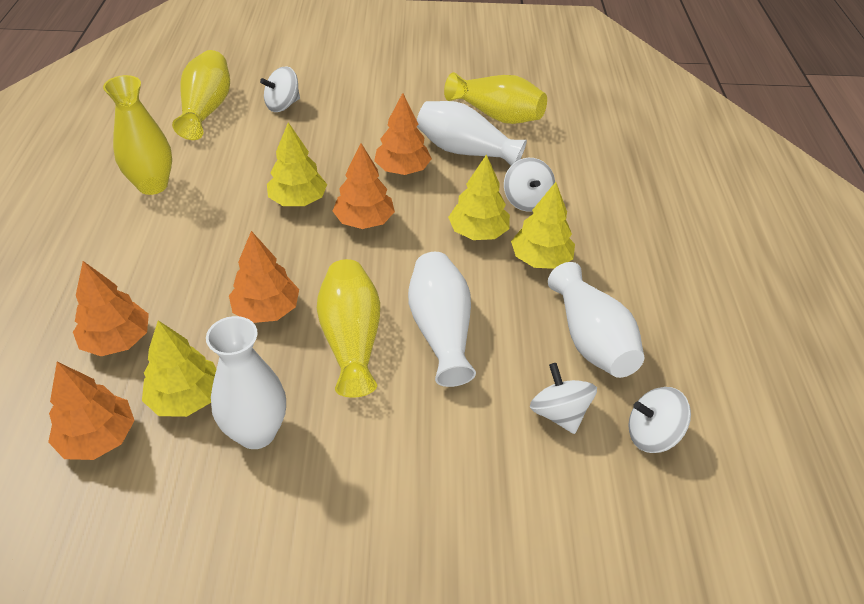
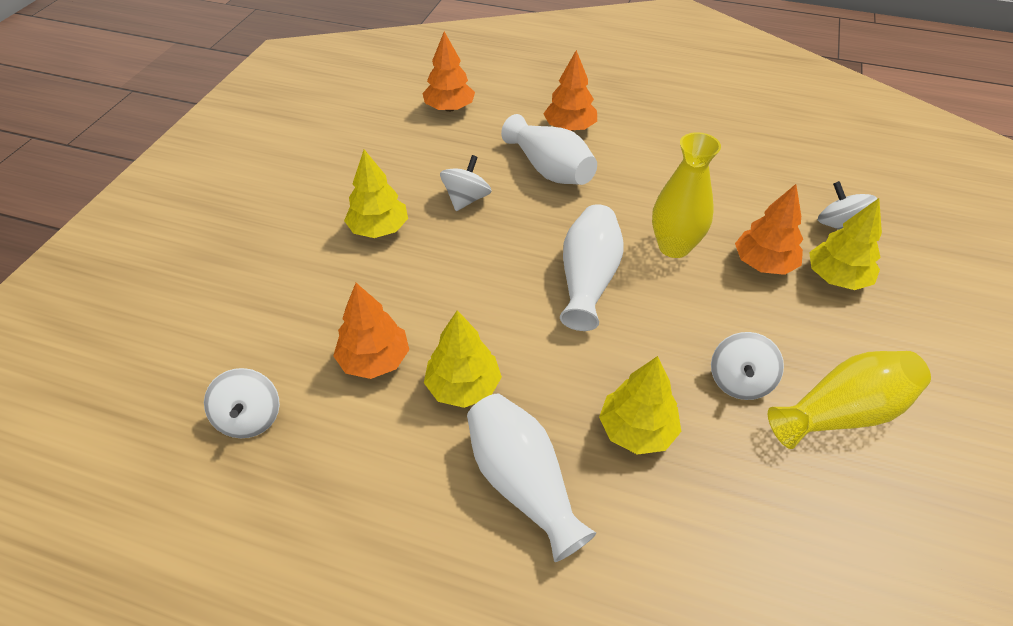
orange tree: [48,362,135,460] [73,261,149,356] [229,231,299,323] [333,143,395,229] [374,93,432,175] = 5 -> [333,283,409,379] [422,32,475,112] [543,50,597,131] [735,184,803,275] = 4
white vase: [206,316,286,449] [408,252,476,387] [417,101,527,165] [548,262,644,378] = 4 -> [467,394,596,562] [501,114,597,185] [560,204,623,331] = 3
yellow vase: [103,75,172,195] [172,50,230,140] [317,259,380,398] [444,72,547,124] = 4 -> [652,132,721,258] [768,351,931,449] = 2

